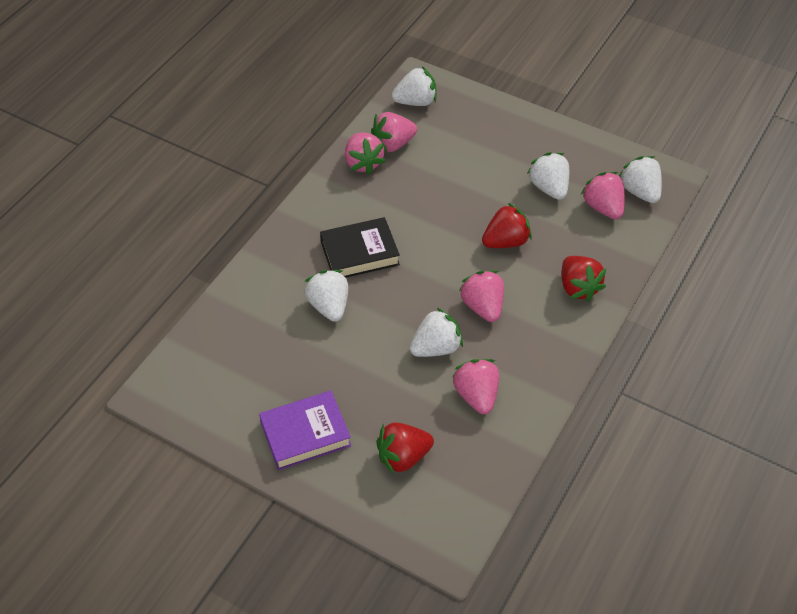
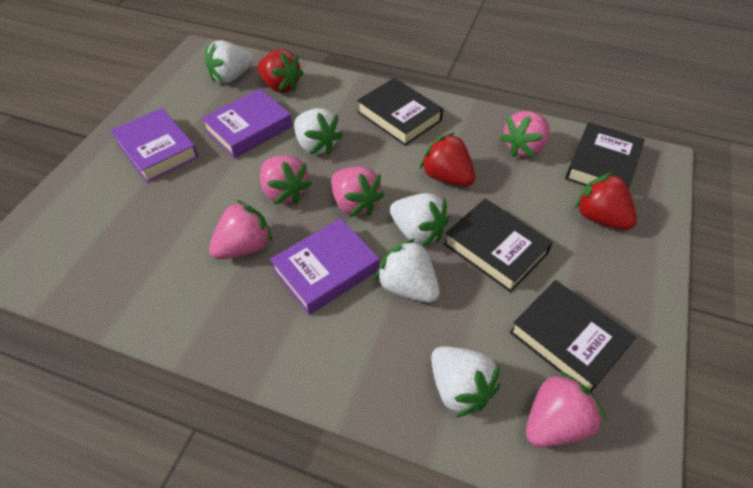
black book: [320,217,400,278] = 1 -> [357,78,443,146] [444,198,553,292] [510,280,636,392] [565,122,645,187] = 4
purple book: [259,391,351,470] = 1 -> [110,108,199,182] [201,89,292,158] [270,218,380,315] = 3

